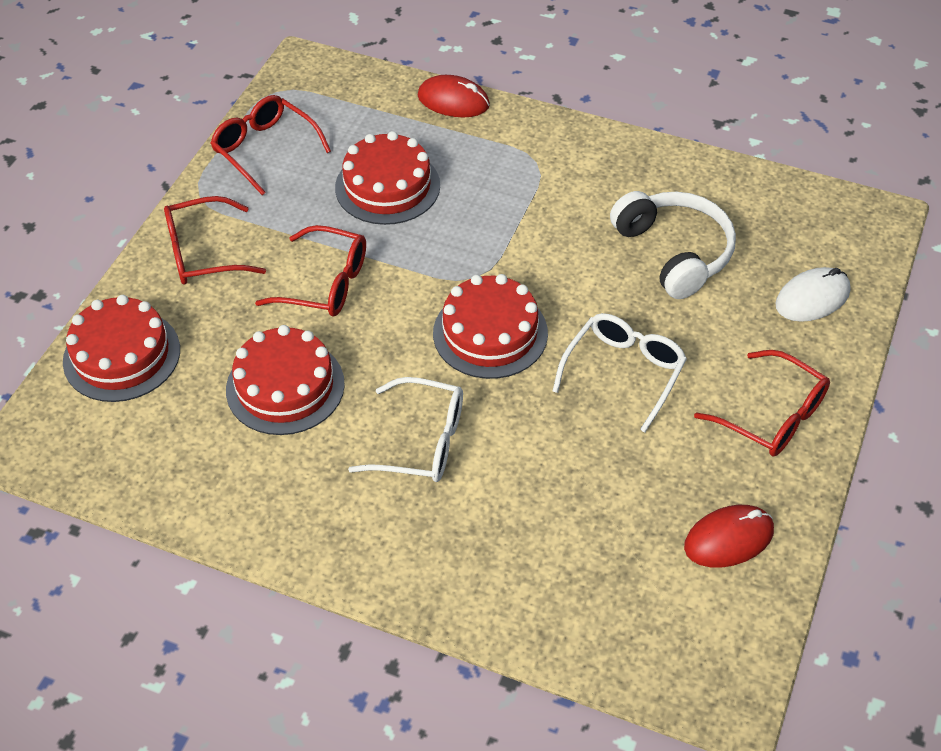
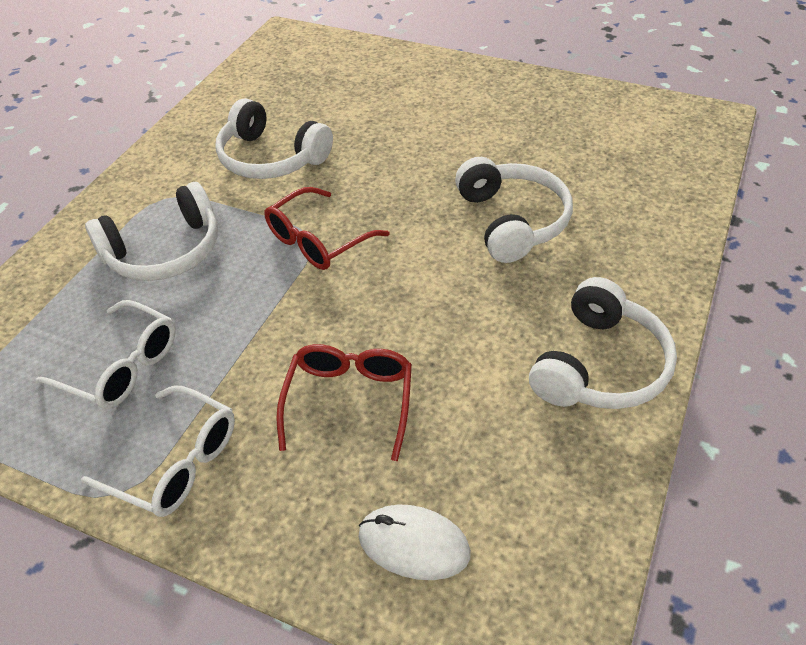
red cake: [63,295,180,402] [226,325,345,435] [335,131,440,225] [433,274,548,379] = 4 -> none = 0
red glasses: [164,196,266,285] [210,95,331,195] [255,225,366,317] [694,350,830,457] = 4 -> [264,187,390,270] [276,344,412,461] = 2
red mouse: [418,75,490,117] [684,505,774,568] = 2 -> none = 0
white headphones: [610,191,736,299] = 1 -> [85,182,218,281] [215,98,333,179] [455,157,573,263] [529,277,677,409] = 4

